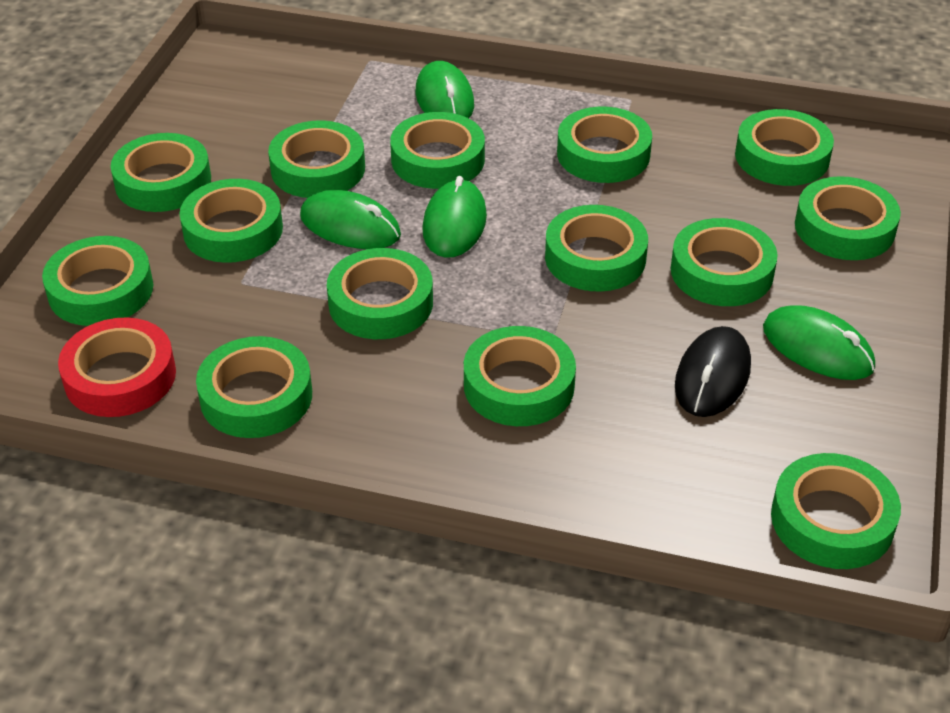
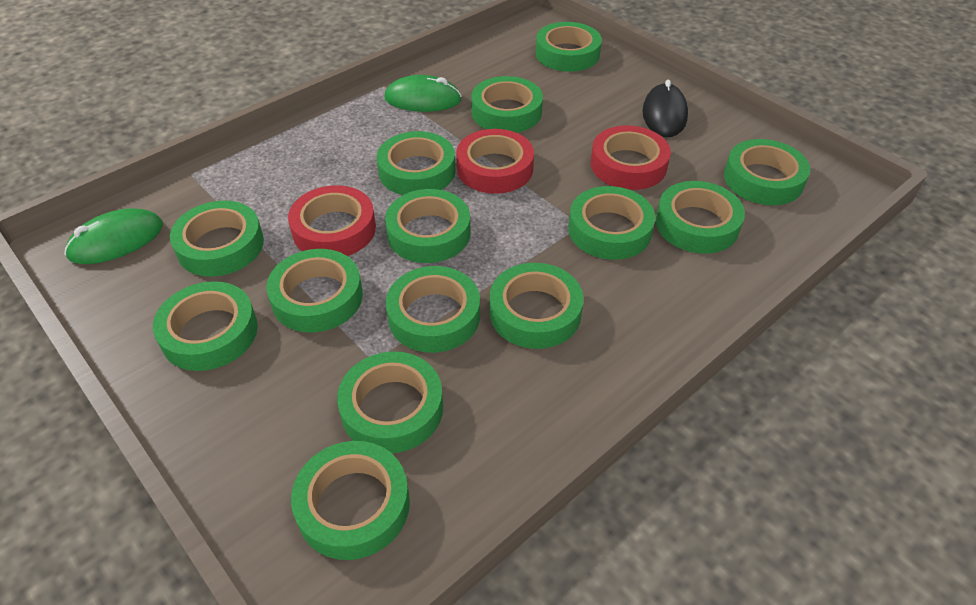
green mouse: [300,190,401,249] [415,61,474,118] [422,176,487,258] [763,305,875,380] = 4 -> [64,208,163,264] [384,75,462,112] = 2
red tape: [58,318,176,417] = 1 -> [288,185,376,256] [456,129,534,194] [591,125,671,190] = 3

